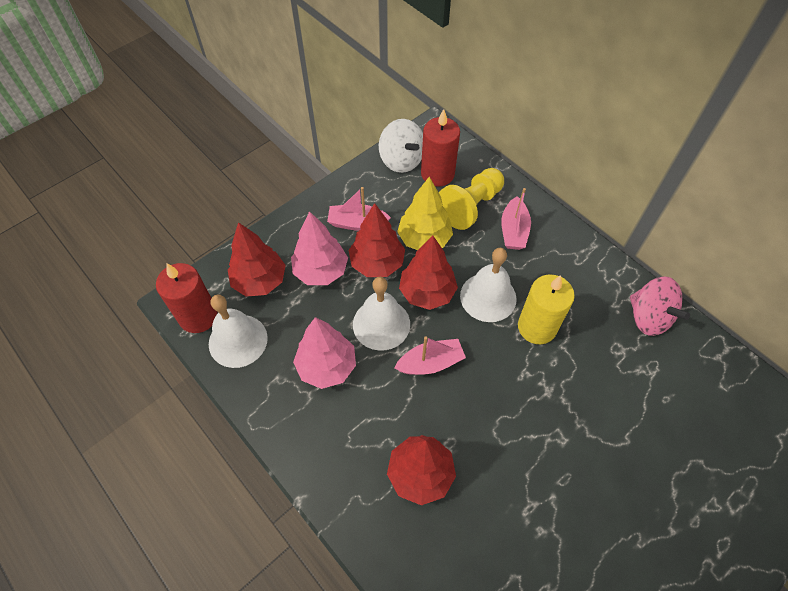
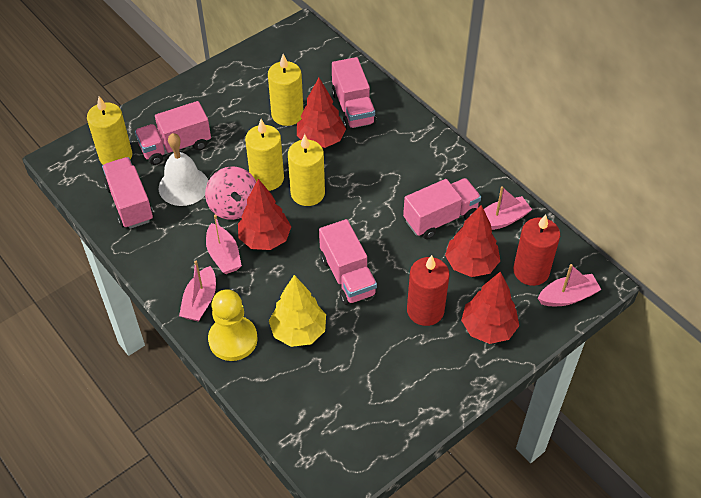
pink boat: [327,187,391,231] [394,336,466,375] [501,188,531,250] = 3 -> [179,261,216,322] [206,215,242,274] [484,186,532,230] [538,264,601,306] = 4
pink tree: [291,211,348,285] [293,317,356,389] = 2 -> none = 0
pink truck: none = 0 -> [102,157,154,229] [135,101,211,165] [319,219,377,305] [331,57,376,130] [403,178,481,239] = 5
white bell: [209,294,268,368] [353,277,410,351] [460,248,517,322] = 3 -> [159,133,208,206] = 1
white spinning top: [379,119,423,173] = 1 -> none = 0
yellow candle: [518,275,575,344] = 1 -> [87,96,132,165] [245,119,284,191] [268,54,303,126] [288,134,325,206] = 4

